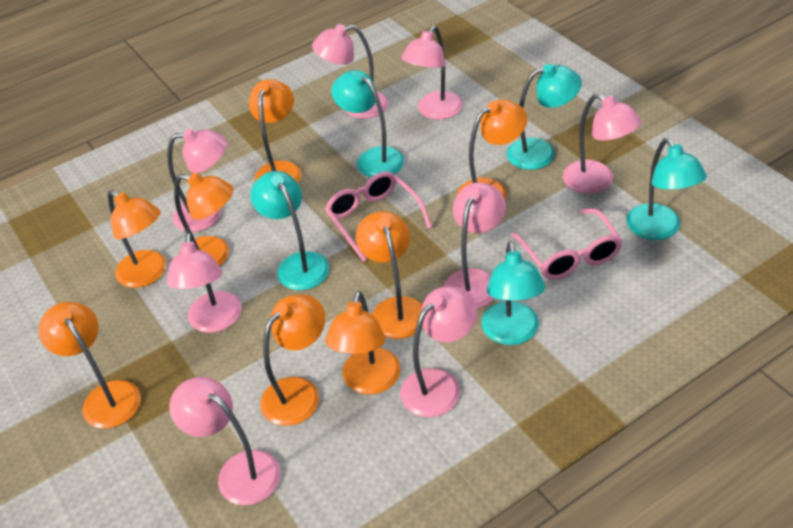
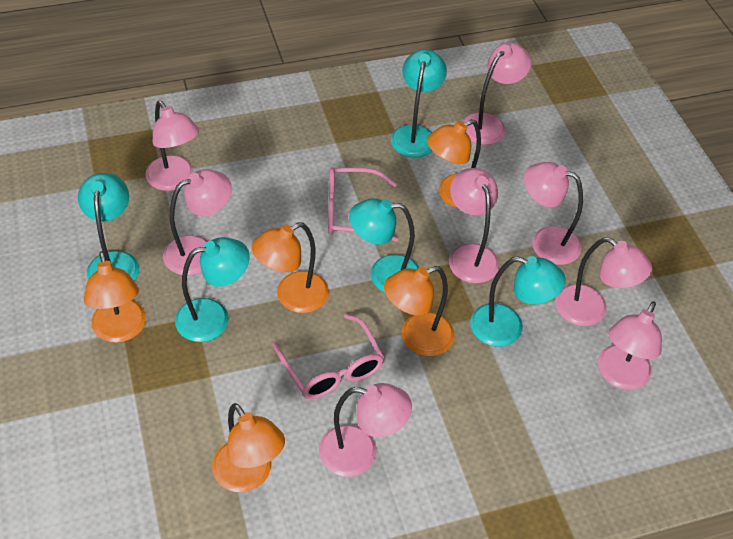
orange lamp: [38,302,141,429] [108,190,166,288] [174,173,234,267] [249,79,302,183] [260,295,325,426] [325,291,401,394] [356,211,423,339] [457,100,527,199] = 8 -> [84,251,146,343] [212,403,285,492] [252,222,329,313] [384,266,455,356] [427,119,481,209] = 5

